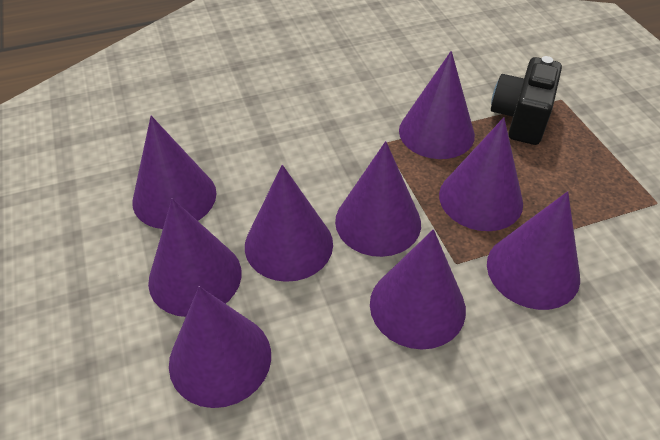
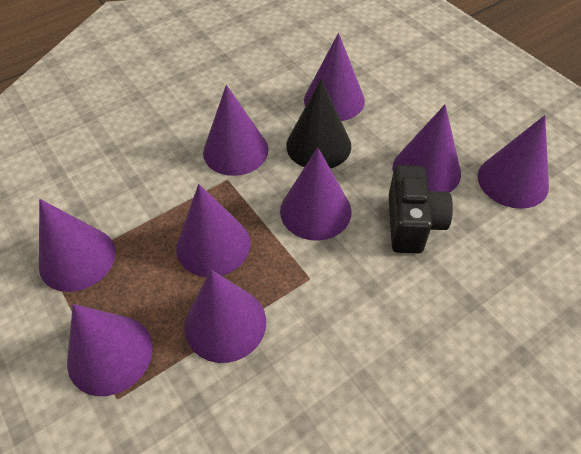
black cone: none = 0 -> [286,79,351,169] = 1

